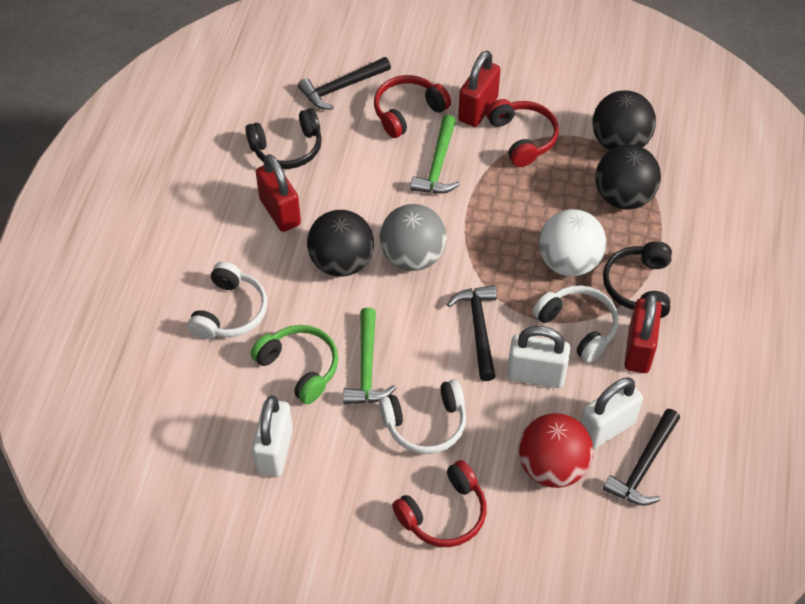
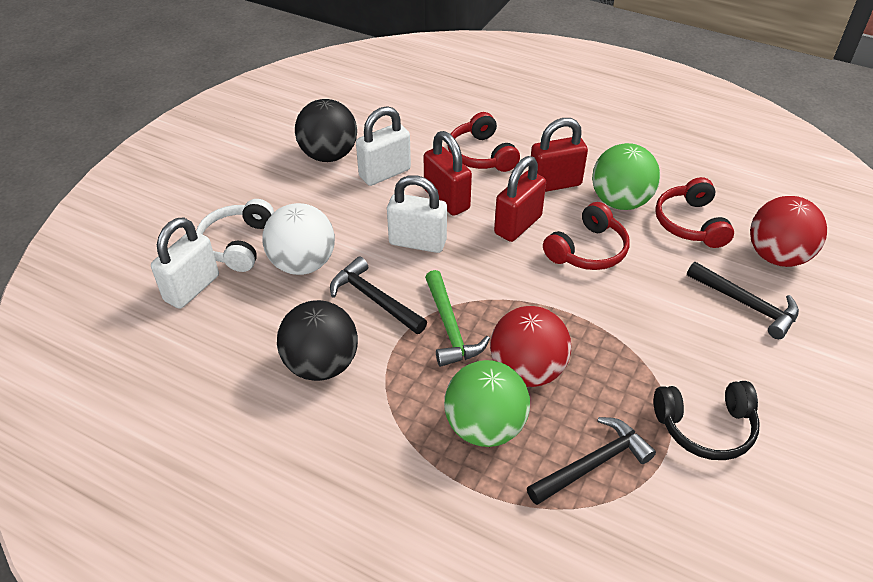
black ball: [307,210,374,277] [592,90,656,150] [595,144,661,210] = 3 -> [277,300,358,381] [295,99,357,162] = 2
black headphones: [245,108,322,169] [603,241,672,318] = 2 -> [654,381,760,460] = 1
green ball: none = 0 -> [444,360,530,447] [592,143,660,210] = 2
green hammer: [343,308,396,404] [410,115,460,194] = 2 -> [425,270,490,367] = 1
green headphones: [251,325,338,404] = 1 -> none = 0
grey ball: [380,204,447,271] = 1 -> none = 0
red ball: [519,413,593,488] = 1 -> [490,306,571,387] [750,196,827,267] = 2
white headphones: [188,262,267,339] [379,379,466,454] [533,285,619,363] = 3 -> [196,199,274,272] = 1

